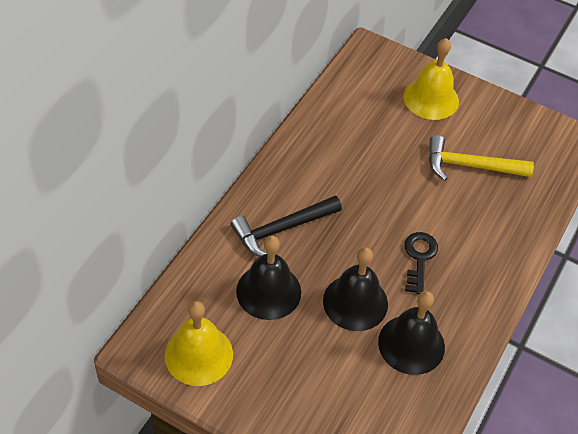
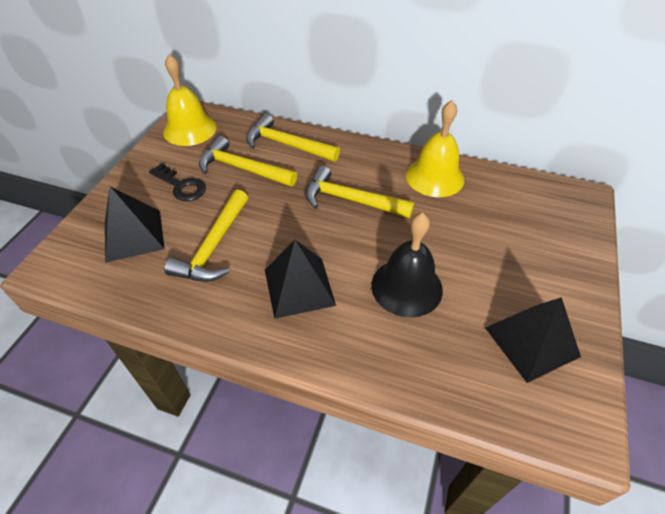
black bell: [236,236,301,320] [323,247,388,331] [378,291,445,375] = 3 -> [371,212,443,318] = 1
black hammer: [231,196,342,257] = 1 -> none = 0
black pyramid: none = 0 -> [105,186,165,263] [265,240,336,319] [485,297,581,383] = 3
yellow hammer: [429,135,534,181] = 1 -> [164,190,248,282] [199,136,297,186] [246,114,340,162] [306,165,414,218] = 4

